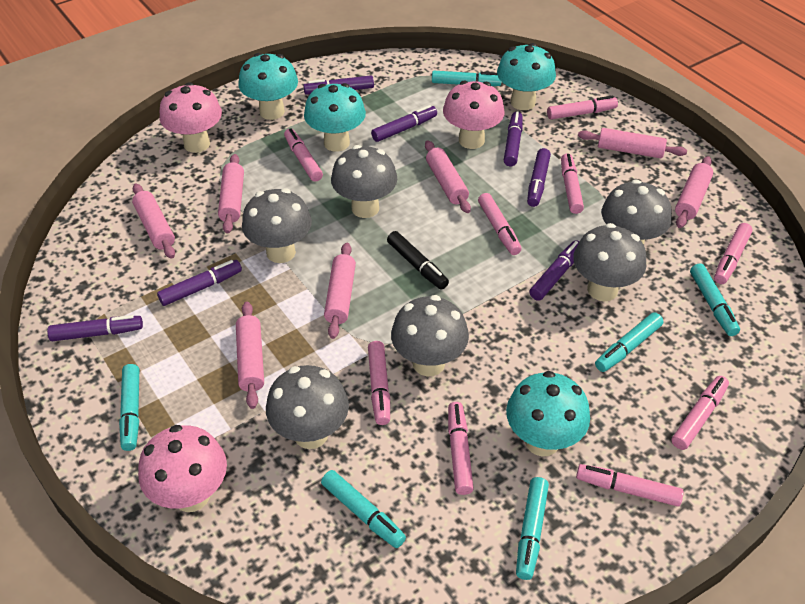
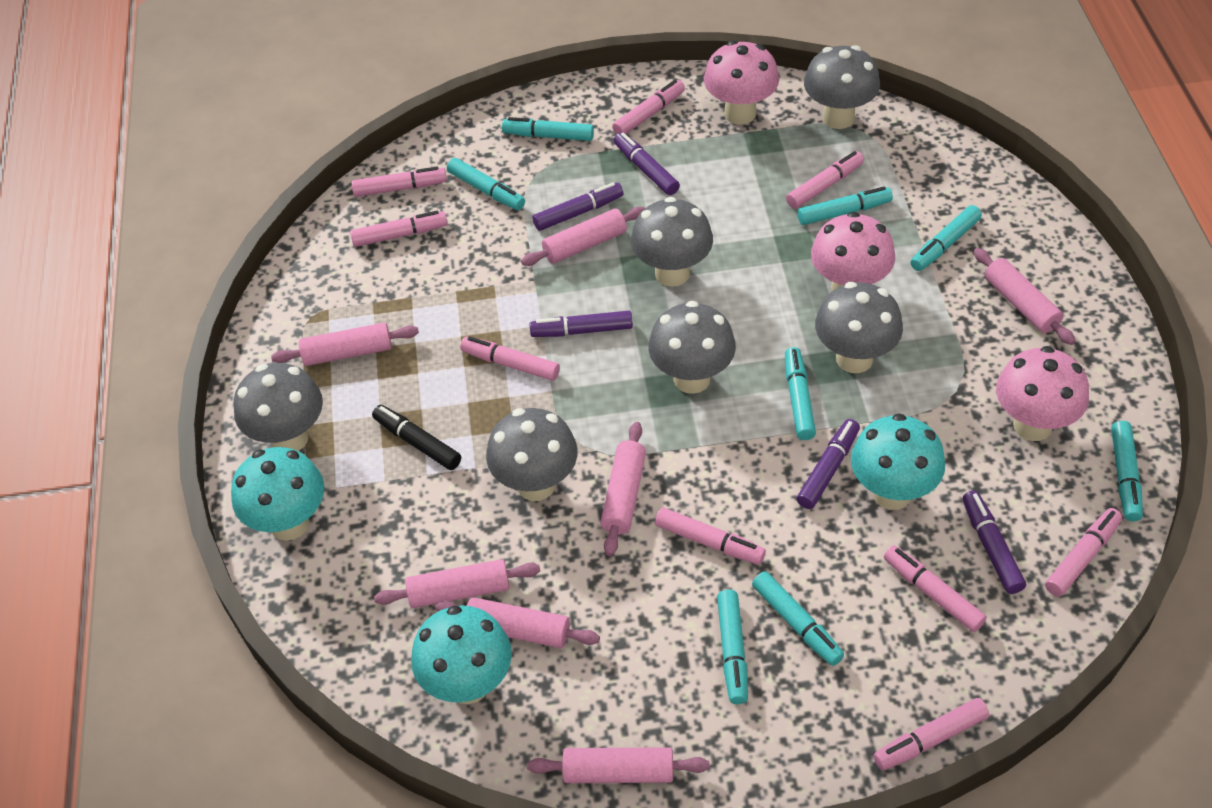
purple marker: [47,315,143,341] [157,260,242,306] [303,76,374,95] [371,105,437,142] [504,112,523,166] [527,148,551,207] [529,241,579,301] = 7 -> [529,311,633,337] [533,182,623,231] [614,132,680,195] [797,419,860,509] [962,491,1026,594] = 5
turquoise marker: [119,364,139,451] [321,470,406,548] [432,71,501,86] [516,477,549,580] [595,312,663,372] [690,263,740,336] = 6 -> [447,158,525,210] [502,117,594,141] [717,590,748,704] [752,571,844,666] [785,347,816,440] [798,186,893,225] [910,205,982,271] [1111,421,1143,522] = 8
turquoise mushroom: [238,53,298,120] [304,83,366,152] [497,43,556,110] [506,371,590,457] = 4 -> [231,447,324,541] [411,606,512,704] [851,414,945,510] = 3

